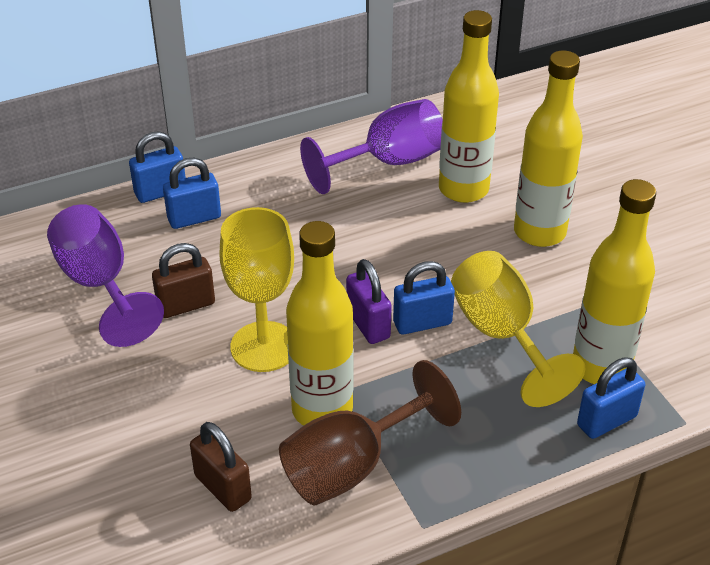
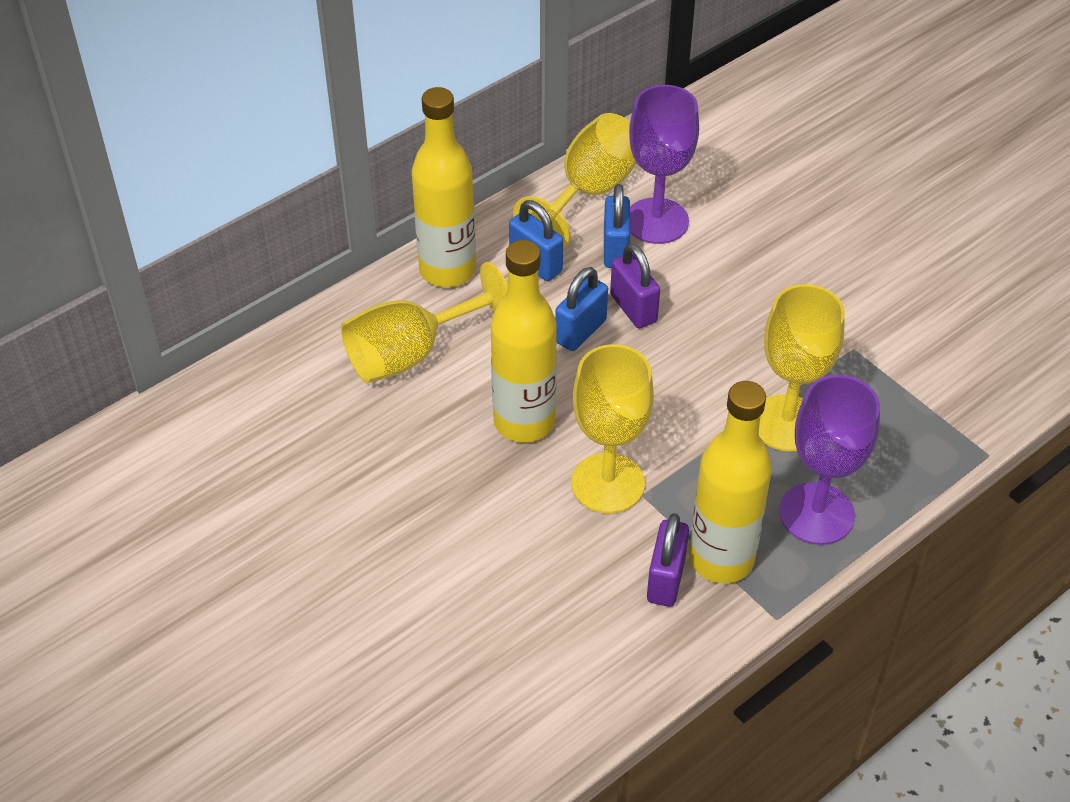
blue padlock: [129,131,186,203] [163,158,221,229] [393,261,455,335] [577,357,645,439] = 4 -> [509,200,563,281] [555,267,608,351] [604,184,630,268] = 3
brown goblet: [279,360,461,505] = 1 -> none = 0
brown padlock: [152,243,215,318] [190,422,252,512] = 2 -> none = 0
purple padlock: [346,259,392,344] = 1 -> [610,243,660,328] [647,513,689,607] = 2
yellow bottle: [286,221,354,426] [439,10,499,203] [514,50,583,247] [573,179,656,384] = 4 -> [412,87,476,287] [491,240,557,443] [689,381,772,583] = 3
yellow goblet: [219,207,294,372] [451,251,585,407] = 2 -> [341,262,508,383] [513,113,637,248] [572,344,654,513] [759,284,845,452] = 4

